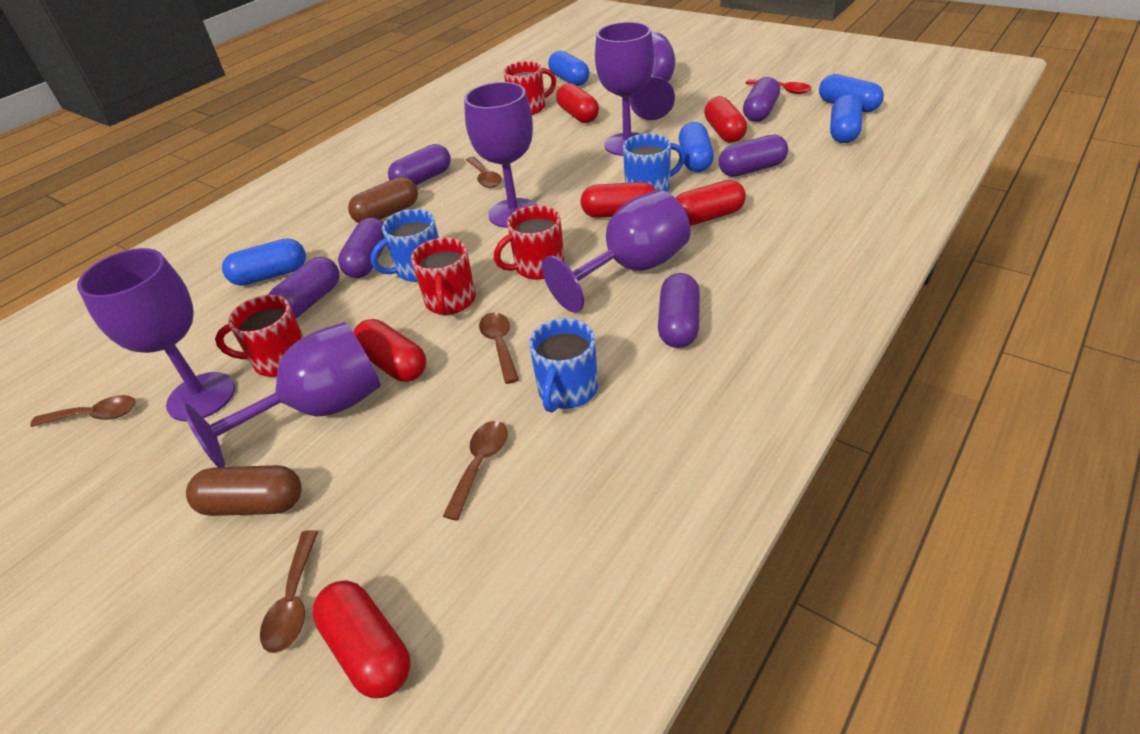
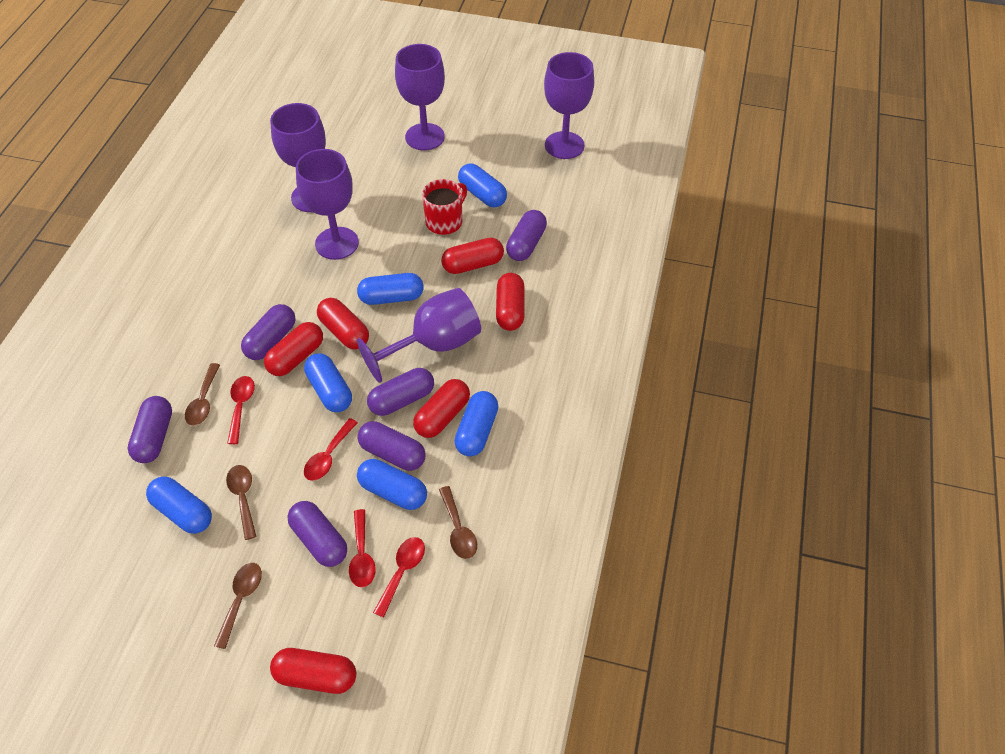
blue capsule: [222,238,306,286] [548,51,589,86] [679,122,714,172] [819,74,884,112] [830,94,862,143] = 5 -> [146,477,212,534] [304,353,352,412] [357,273,424,305] [357,459,427,510] [455,391,499,457] [458,164,507,207] = 6
blue mug: [371,209,439,282] [529,318,598,413] [623,133,685,192] = 3 -> none = 0
brown capsule: [186,465,302,516] [348,177,418,223] = 2 -> none = 0
brown spoon: [30,395,135,427] [260,530,318,653] [443,421,508,521] [466,157,502,188] [479,312,519,384] = 5 -> [185,363,220,426] [214,563,262,649] [226,465,257,540] [439,486,477,559] = 4
purple goblet: [77,248,235,422] [182,322,381,467] [464,82,538,228] [542,190,691,313] [595,22,654,156] [630,31,675,120] = 6 -> [270,103,326,212] [296,149,359,260] [357,288,481,383] [395,44,445,151] [544,52,594,159] = 5
red mug: [215,295,304,377] [411,238,476,316] [494,205,565,280] [503,61,556,115] = 4 -> [422,179,467,235] = 1
red spoon: [745,80,812,94] = 1 -> [227,376,255,444] [304,418,358,481] [349,509,376,587] [373,537,425,617] = 4

